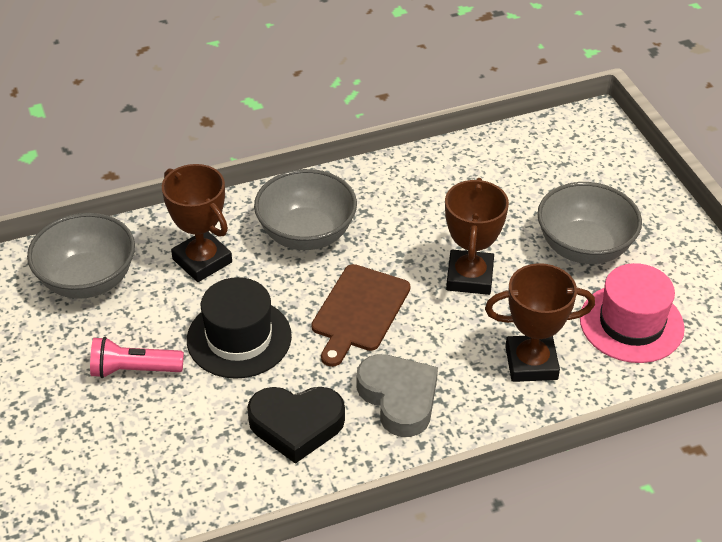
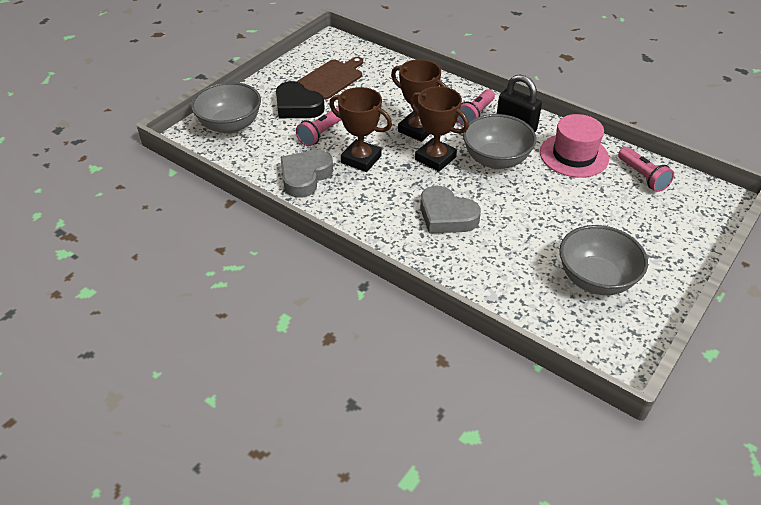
black hat: [187,277,292,379] = 1 -> none = 0
black padlock: none = 0 -> [497,74,542,132] = 1
grey heart: [357,354,438,437] = 1 -> [280,150,333,198] [420,186,481,234] = 2
pink flashlight: [90,337,184,378] = 1 -> [296,108,341,146] [457,89,495,126] [618,147,674,192] = 3

